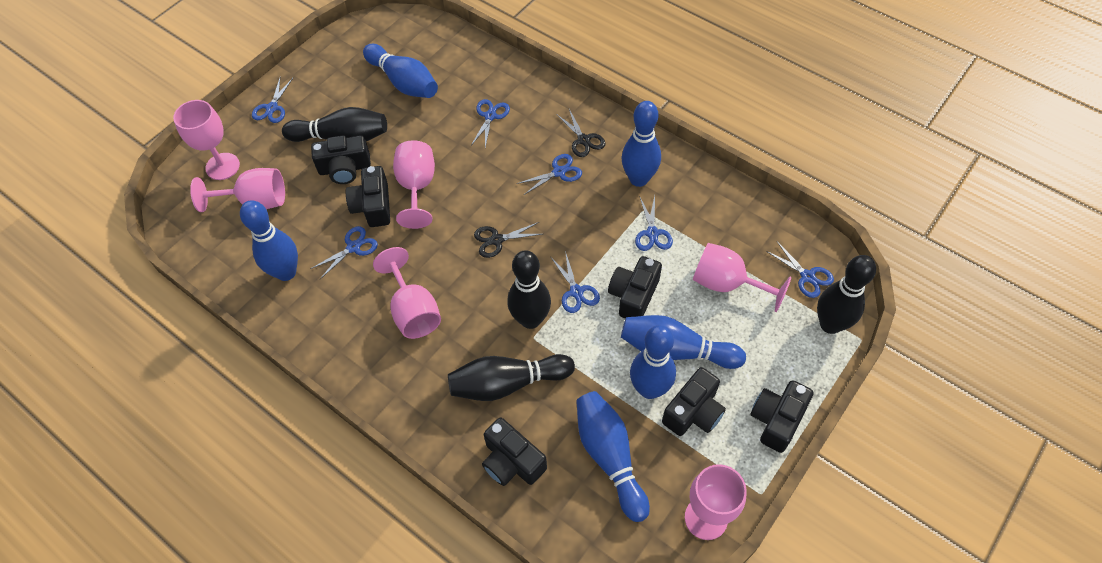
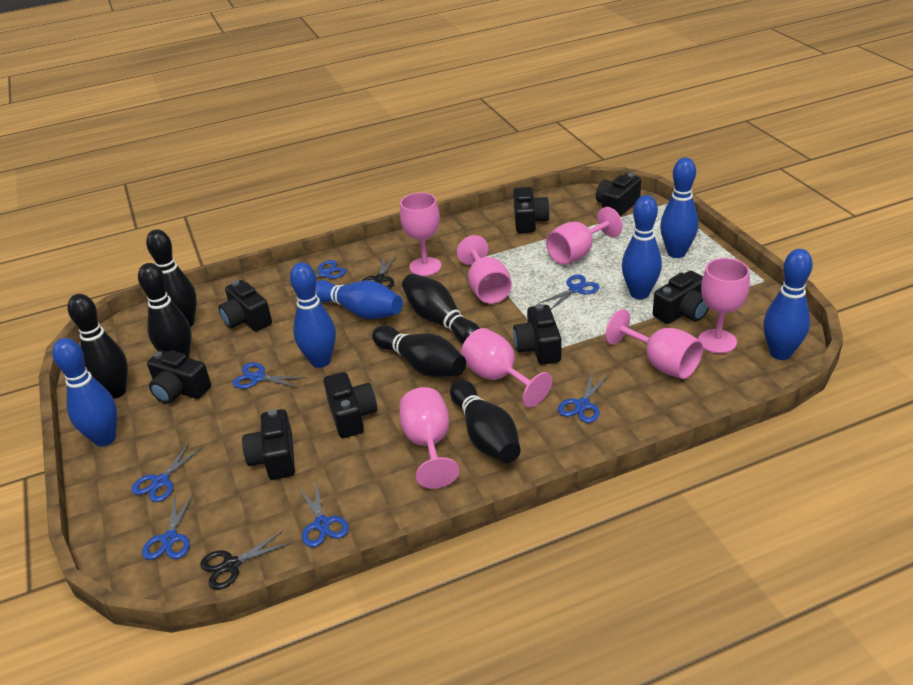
black bowling pin: [282,107,387,142] [448,354,575,401] [508,250,551,329] [817,255,876,334] = 4 -> [68,294,128,399] [138,263,192,358] [146,229,197,327] [372,325,466,377] [402,274,480,344] [450,380,521,463] = 6
black camera: [311,135,371,184] [346,166,390,227] [482,417,547,486] [608,256,662,319] [662,367,726,436] [751,380,814,453] = 6 -> [147,350,211,404] [219,280,272,331] [242,409,295,480] [324,372,377,438] [513,187,550,233] [513,304,561,365] [596,173,641,217] [653,271,709,324] = 8
pink goblet: [173,100,240,180] [190,168,285,212] [373,247,441,339] [393,140,435,229] [685,464,747,540] [693,243,791,312] = 6 -> [399,387,459,489] [400,192,442,276] [457,235,512,304] [461,328,552,408] [546,207,623,265] [605,309,703,379] [698,258,750,353] = 7

